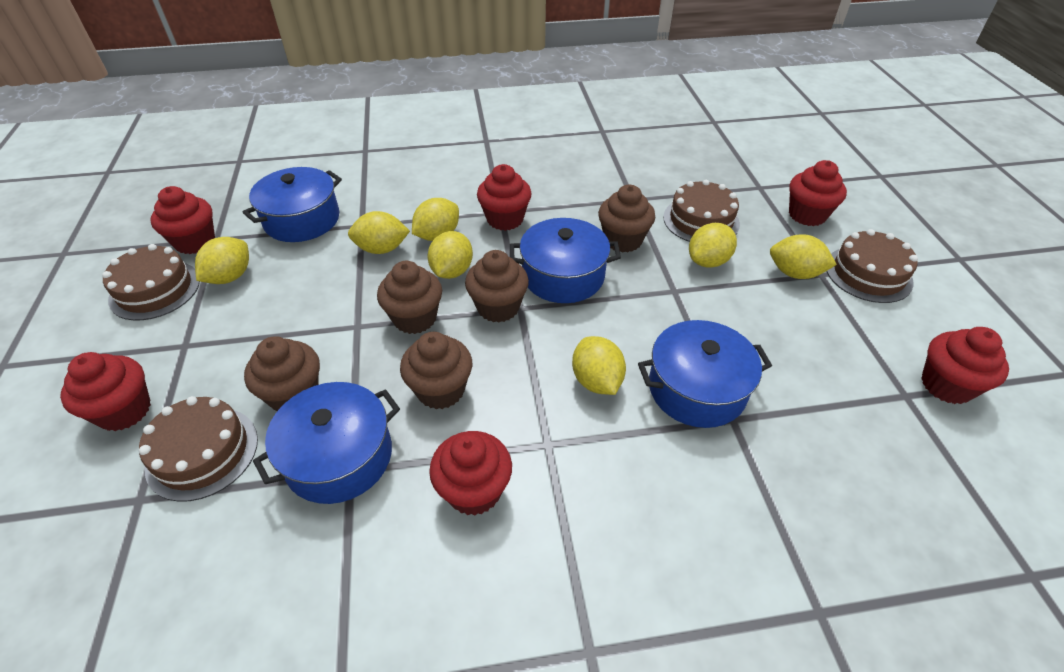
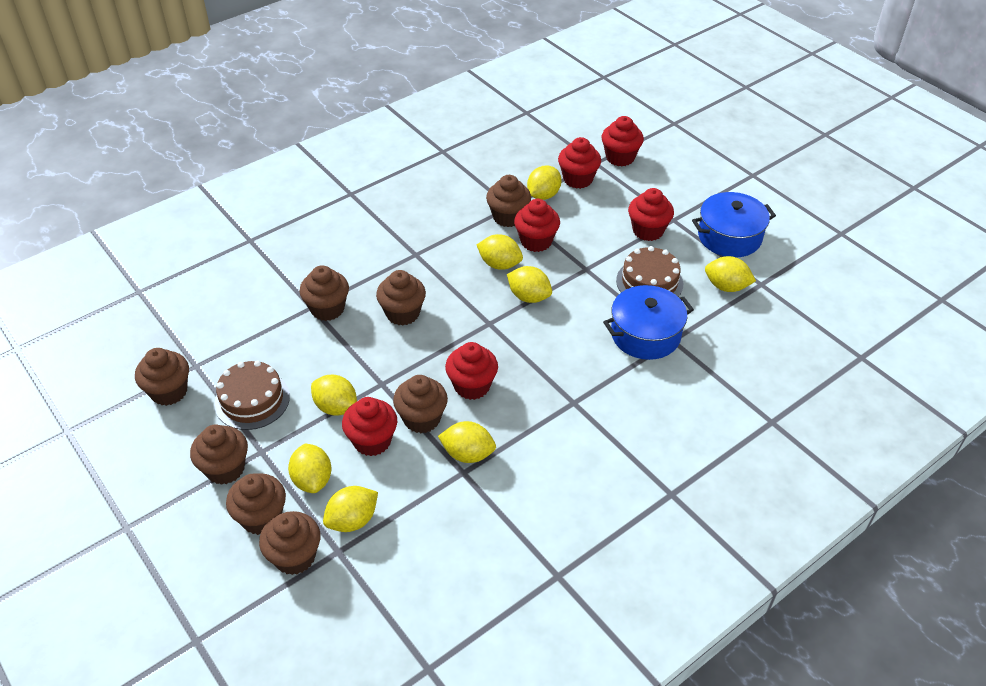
blue pot: [243,167,342,242] [253,382,400,504] [510,218,621,303] [638,320,772,428] = 4 -> [603,285,694,360] [692,192,776,258] = 2
brown cake: [102,244,200,320] [139,396,258,502] [663,180,740,242] [827,229,918,303] = 4 -> [214,360,290,430] [616,246,683,297] = 2
brown cupcake: [244,336,320,411] [377,261,442,334] [400,332,472,409] [465,250,529,323] [598,185,655,252] = 5 -> [135,348,189,406] [190,425,248,485] [226,473,286,535] [259,511,321,575] [299,265,349,321] [376,270,426,326] [393,375,448,433] [486,175,531,227] = 8
yellow lemon: [195,237,249,284] [348,211,410,254] [412,198,459,241] [428,231,473,279] [572,336,626,395] [689,223,737,268] [770,234,837,279] = 7 -> [288,444,332,493] [311,375,357,416] [323,486,378,532] [438,421,496,463] [477,234,523,270] [507,266,552,303] [527,166,562,200] [705,256,756,292] = 8

